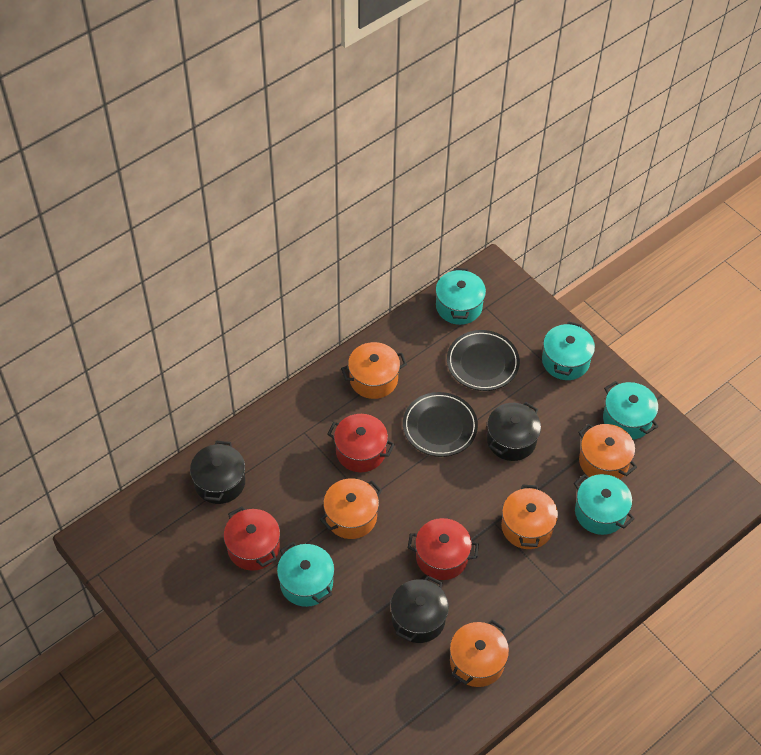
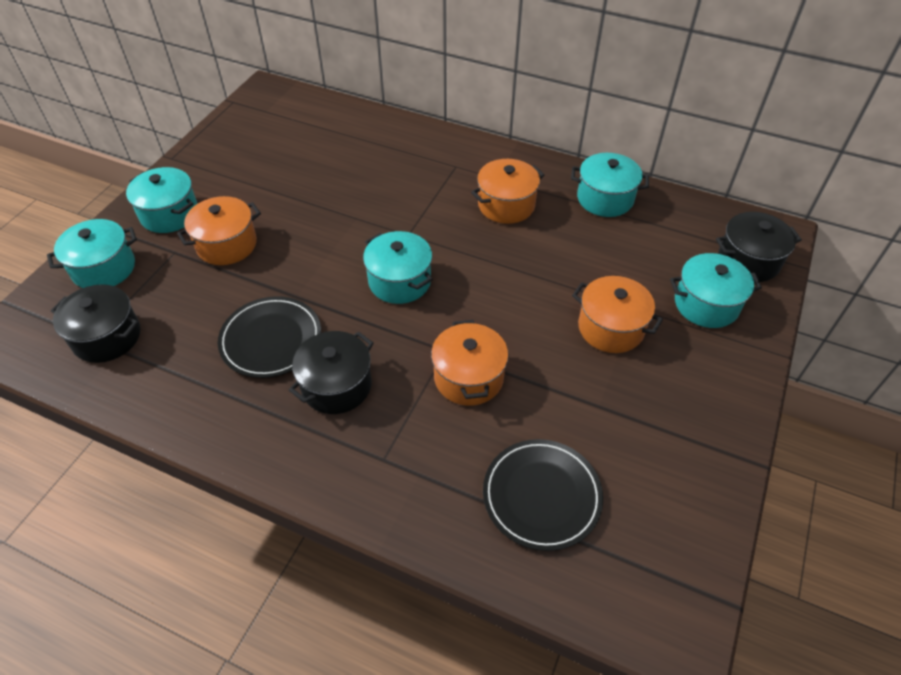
orange pot: [320,478,382,539] [341,342,407,399] [450,620,509,687] [501,484,558,549] [578,424,637,479] = 5 -> [177,196,261,265] [431,320,508,406] [471,159,544,224] [572,276,663,353] = 4
red pot: [224,506,280,571] [328,414,395,472] [408,518,479,580] = 3 -> none = 0

